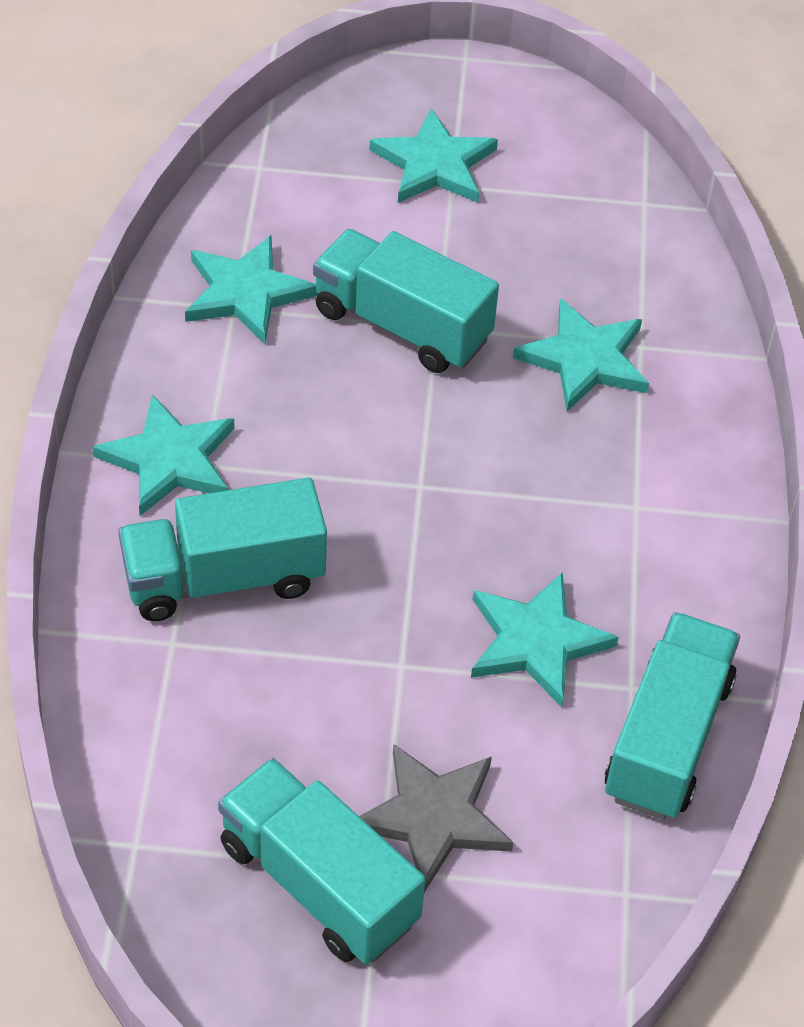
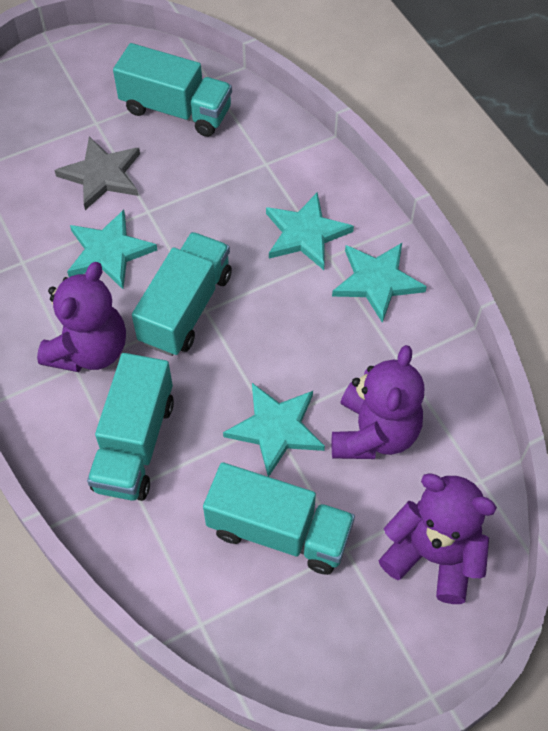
purple teddy bear: none = 0 -> [37,262,126,372] [332,345,424,459] [378,473,497,604] = 3
turquoise star: [93,395,234,516] [185,235,318,344] [369,108,498,203] [471,572,619,707] [513,298,649,411] = 5 -> [67,210,157,289] [223,383,325,477] [266,192,354,270] [332,243,427,323] = 4

